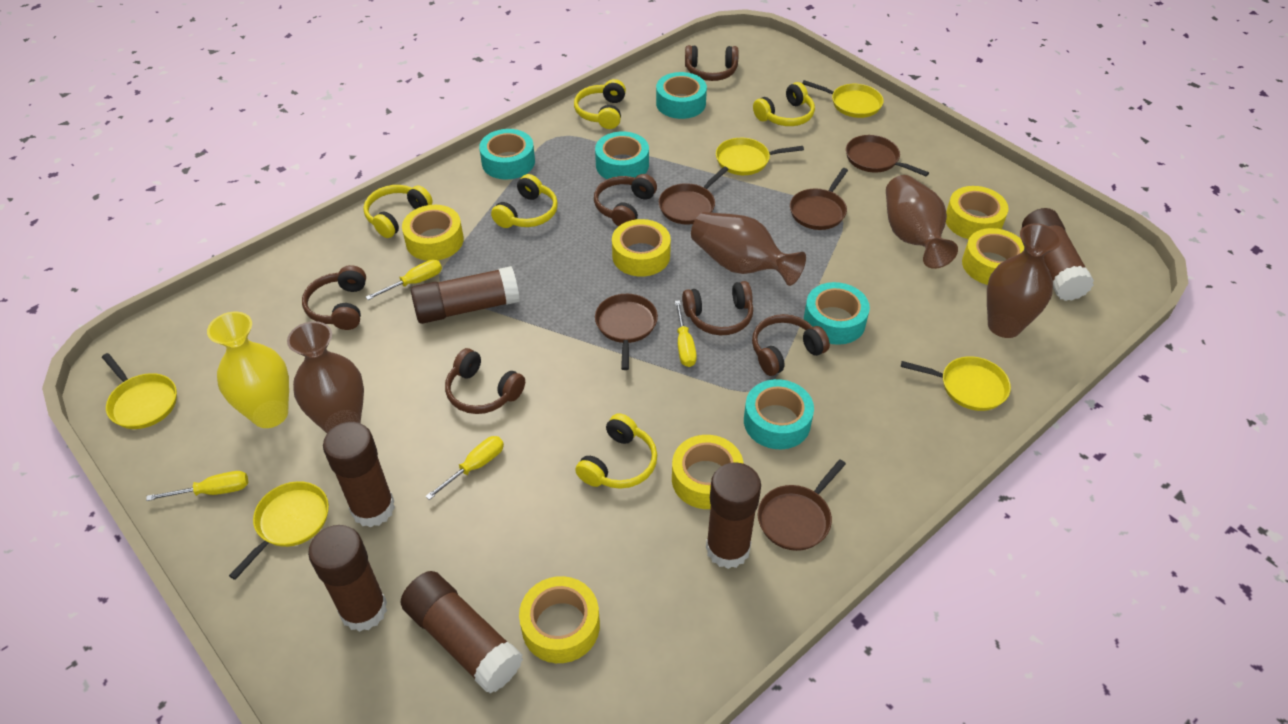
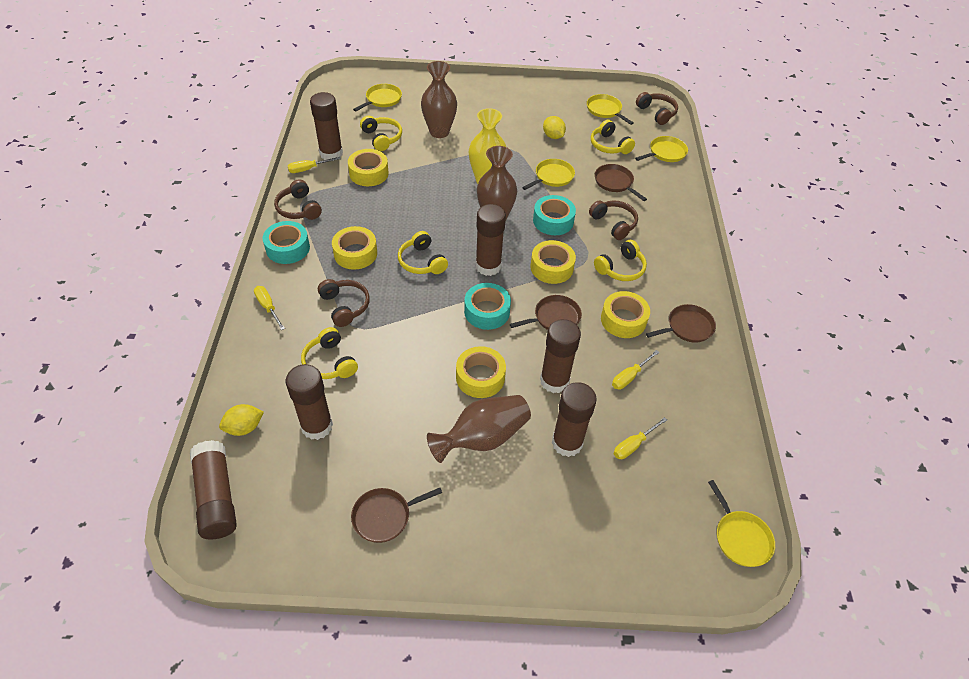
brown headphones: [302,265,366,330] [445,348,525,414] [594,174,657,226] [682,281,753,335] [685,45,739,81] [752,314,830,376] = 6 -> [274,179,322,220] [318,279,370,327] [589,200,638,240] [636,92,678,125] = 4
brown pan: [595,294,658,370] [659,166,729,225] [758,459,846,551] [790,168,848,230] [846,135,929,176] = 5 -> [351,488,442,543] [510,295,582,330] [595,164,647,201] [646,304,716,343] = 4
brown vase: [287,321,364,433] [691,212,806,286] [886,175,958,269] [987,224,1061,338] = 4 -> [421,61,457,138] [427,395,531,463] [477,146,517,219] = 3
turquoise tape: [479,129,535,180] [595,131,649,179] [656,72,707,119] [744,379,814,449] [804,282,870,345] = 5 -> [263,221,310,264] [464,283,511,330] [533,195,576,235] = 3
yellow lemon: none = 0 -> [219,404,264,436] [543,116,566,139] = 2
yellow tape: [402,205,464,261] [519,576,600,663] [612,219,671,277] [672,435,743,509] [946,186,1008,239] [962,228,1024,285] = 6 -> [332,226,377,270] [348,149,389,186] [456,346,506,398] [530,240,576,284] [601,291,650,338] = 5

